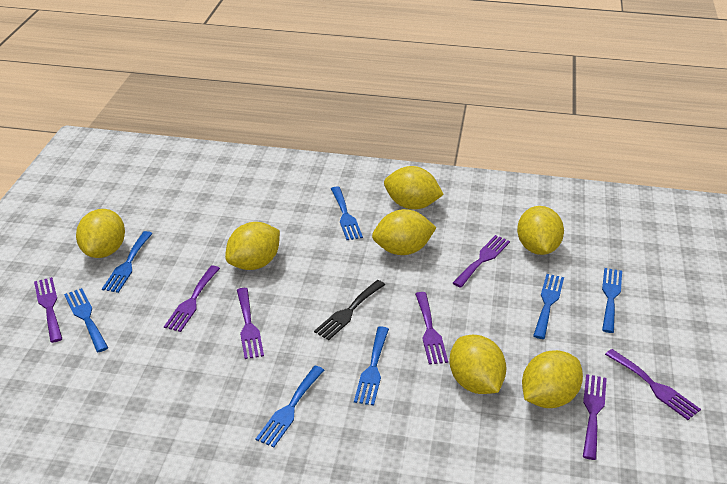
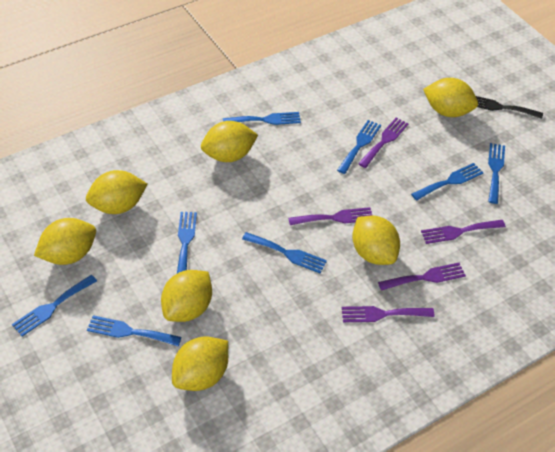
blue fork: [64,288,108,352] [102,231,153,293] [256,366,324,448] [331,186,363,240] [354,326,389,406] [533,274,564,339] [602,268,622,333] = 7 -> [12,275,97,336] [87,315,181,346] [177,212,197,273] [223,112,301,125] [242,232,327,273] [337,120,381,174] [411,163,483,201] [488,143,505,204] = 8
purple fork: [34,277,62,343] [164,266,220,332] [237,288,264,359] [415,292,448,365] [453,235,510,288] [583,374,607,460] [605,349,701,420] = 7 -> [289,207,373,225] [342,306,435,322] [358,118,409,168] [378,263,466,291] [421,220,506,244] = 5

